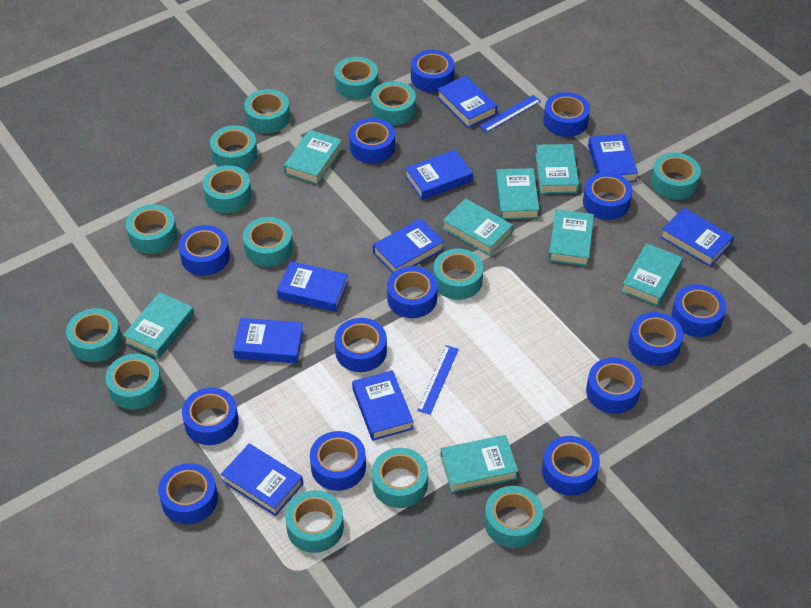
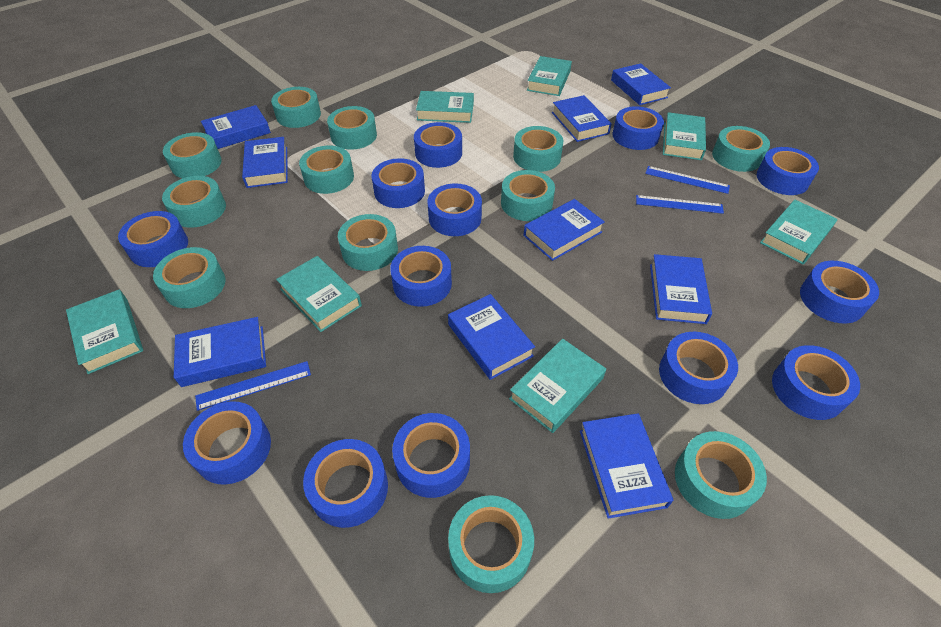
blue ruler: [417,345,459,415] [479,95,541,132] = 2 -> [195,361,311,411] [636,195,724,214] [645,166,730,194] = 3
blue tape: [158,463,218,524] [178,225,230,276] [182,388,239,445] [310,431,366,491] [335,318,387,372] [349,118,395,164] [387,266,438,318] [411,50,454,93] [542,436,600,496] [544,92,590,137] [583,172,633,220] [586,357,642,414] [628,312,684,366] [671,284,726,337] = 14 -> [118,211,188,267] [183,401,271,485] [303,439,388,528] [372,158,425,208] [390,246,452,307] [392,413,470,498] [414,122,462,168] [427,183,482,236] [612,106,664,150] [659,332,738,404] [757,147,819,195] [772,345,860,420] [800,261,879,323] = 13
turquoise book: [123,292,194,359] [284,129,342,185] [440,435,518,493] [442,198,513,256] [496,168,539,219] [535,144,579,194] [548,209,594,266] [621,243,683,306] = 8 -> [66,290,143,374] [276,256,362,332] [416,91,474,123] [509,339,606,433] [527,56,572,96] [663,112,706,160] [760,200,837,264] = 7
turquoise tape: [66,308,122,362] [105,354,162,410] [126,204,177,254] [203,165,252,213] [210,125,258,170] [243,217,293,267] [244,89,290,133] [285,490,344,553] [334,57,378,100] [371,81,416,125] [372,448,428,508] [433,248,483,300] [484,486,543,548] [651,153,701,200] = 14 -> [153,247,226,308] [162,176,226,228] [163,132,222,178] [271,87,321,128] [299,146,354,194] [327,106,377,150] [338,214,398,271] [448,495,534,593] [501,170,555,221] [513,126,563,172] [675,431,767,519] [712,126,770,172] = 12

